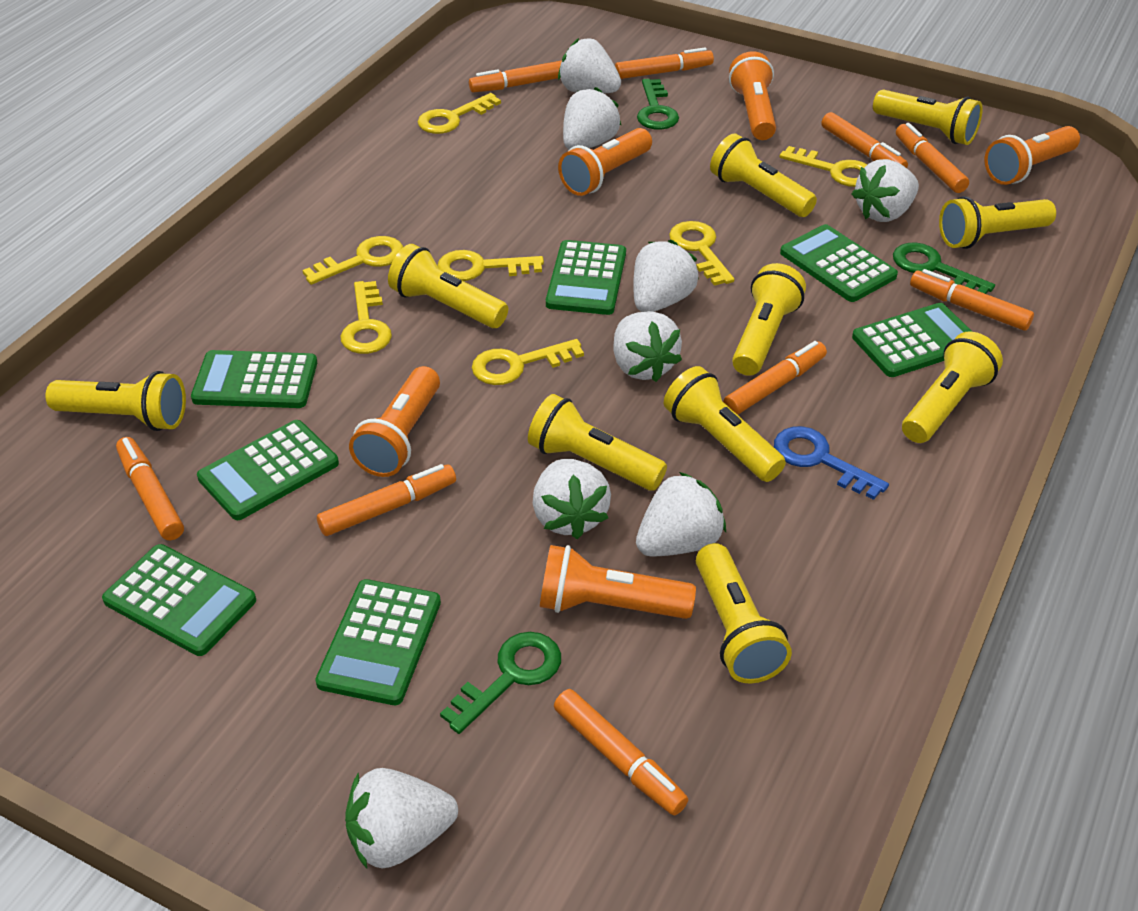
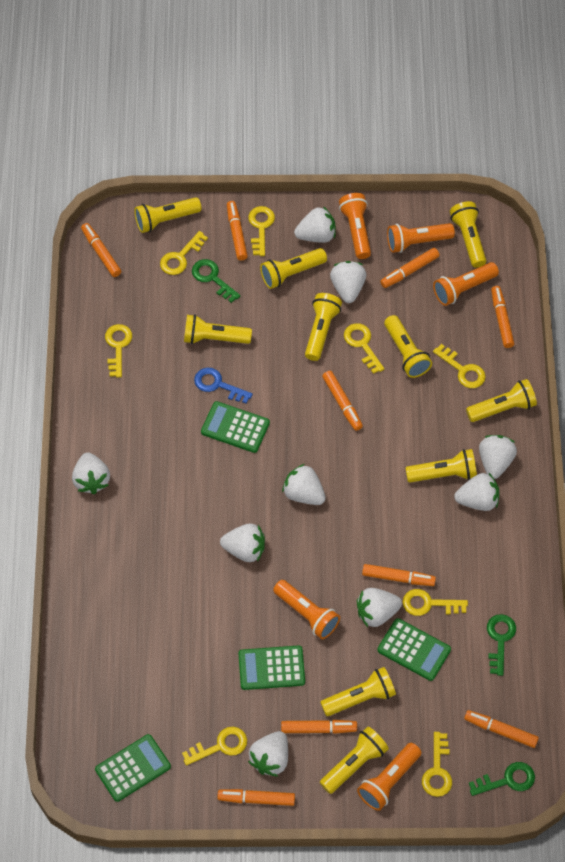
green calculator: [102,544,256,656] [191,350,317,408] [197,420,339,520] [315,579,441,705] [546,240,626,315] [780,224,898,302] [852,303,972,377] = 7 -> [95,734,171,802] [201,401,270,453] [238,645,305,690] [377,618,451,681] = 4
white strawberry: [345,768,458,868] [533,459,611,539] [558,38,621,94] [563,87,621,150] [613,311,682,382] [633,240,699,312] [636,472,726,556] [852,159,919,222] = 8 -> [72,452,110,494] [220,524,265,562] [248,731,288,777] [282,464,326,505] [294,206,336,243] [330,261,366,303] [357,588,402,627] [454,473,499,511] [479,435,517,479] = 9
yellow key: [303,236,403,285] [340,281,392,354] [418,93,501,134] [437,250,544,281] [472,339,584,385] [669,221,735,286] [780,146,868,187] = 7 -> [105,324,132,378] [160,231,208,275] [182,727,247,766] [248,206,275,256] [344,323,384,374] [403,589,468,616] [422,732,452,797] [433,344,486,388] = 8

